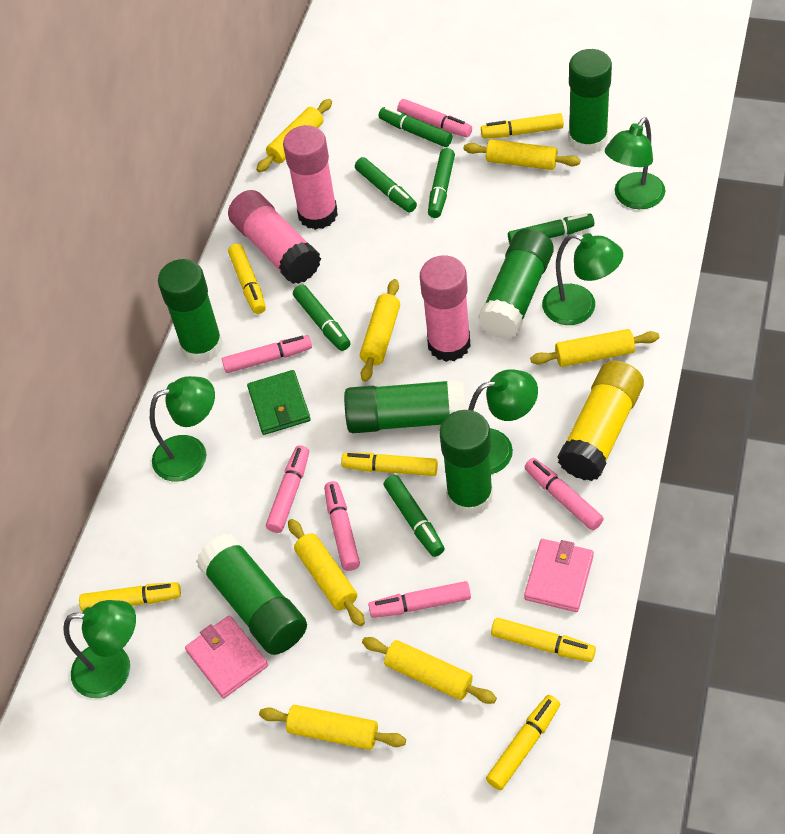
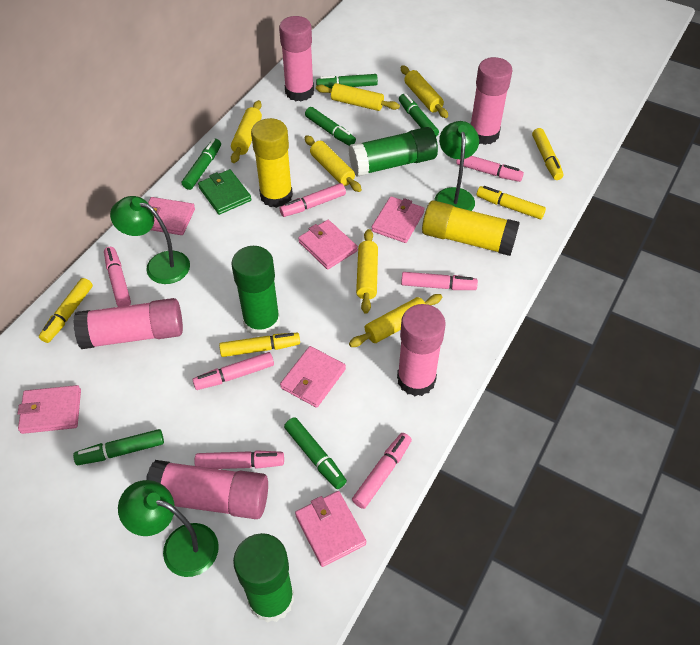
green glue stick: [158,259,223,363] [196,534,307,655] [344,379,465,433] [439,410,493,516] [478,229,554,339] [568,49,612,155] = 6 -> [231,246,280,337] [233,533,294,623] [349,127,438,177] = 3
green lamp: [63,600,136,698] [150,376,215,482] [468,369,538,474] [542,233,623,325] [605,118,665,209] = 5 -> [110,196,190,284] [118,480,219,577] [434,121,479,211] = 3
pink glue stick: [228,190,321,284] [283,125,338,230] [420,255,471,362] = 3 -> [73,298,183,349] [146,460,268,519] [279,16,314,102] [397,304,446,396] [471,57,512,145] = 5
pink marker: [222,335,312,373] [266,445,309,533] [324,481,360,571] [368,581,471,618] [397,99,472,137] [525,458,604,530] = 6 -> [104,247,131,307] [192,352,274,390] [195,450,284,469] [280,183,346,217] [352,433,412,509] [401,272,478,290] [456,156,524,182] = 7
pink wallet: [185,616,268,698] [524,539,594,612] = 2 -> [17,385,81,434] [148,197,195,235] [280,346,346,408] [295,491,367,567] [298,220,358,269] [372,196,425,243] = 6
yellow glue stick: [557,361,644,481] = 1 -> [251,118,293,208] [422,200,520,256] = 2
yellow marker: [79,582,181,612] [228,244,266,314] [341,453,438,476] [481,113,564,139] [486,695,560,790] [491,618,596,662] = 6 -> [39,278,93,343] [219,333,300,357] [477,186,546,219] [532,128,563,180] = 4
yellow rolling pin: [256,99,332,172] [259,705,406,750] [288,519,365,626] [360,279,400,382] [362,637,497,704] [464,139,580,170] [530,329,659,367] = 7 -> [231,100,262,163] [304,135,362,192] [316,83,400,111] [349,294,442,347] [356,229,378,314] [401,65,448,118] = 6

